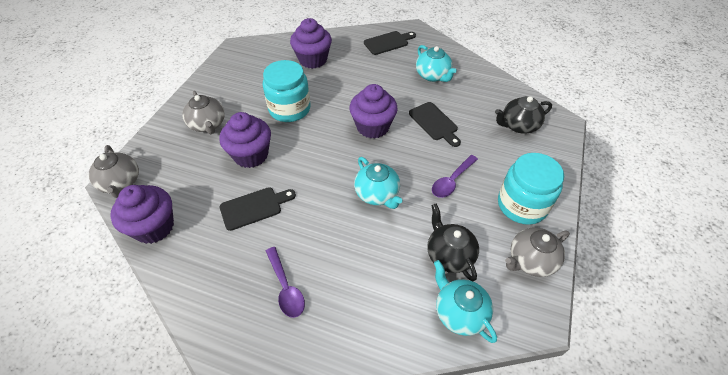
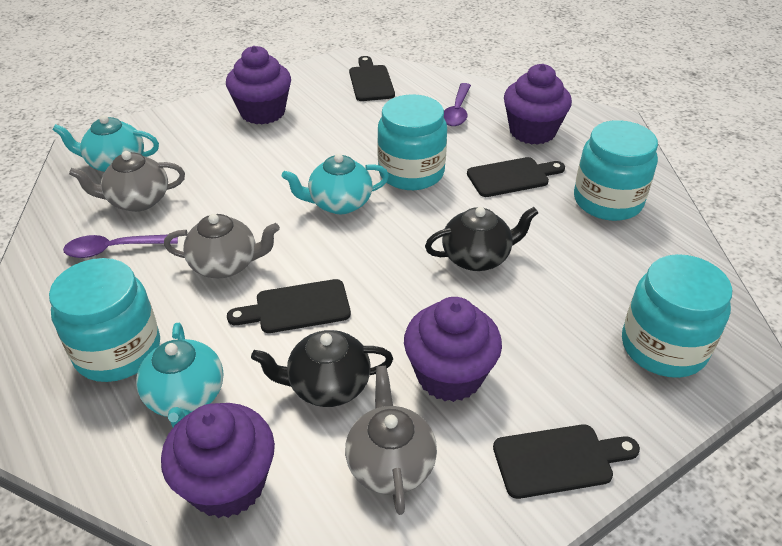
black cutting board: [220,187,296,231] [364,31,416,55] [409,102,461,147] = 3 -> [227,279,351,333] [349,56,395,101] [467,157,565,197] [493,424,640,499] = 4
turquoise jar: [263,60,311,122] [498,153,564,225] = 2 -> [49,258,160,382] [377,94,447,190] [574,120,658,221] [622,254,732,378] = 4

